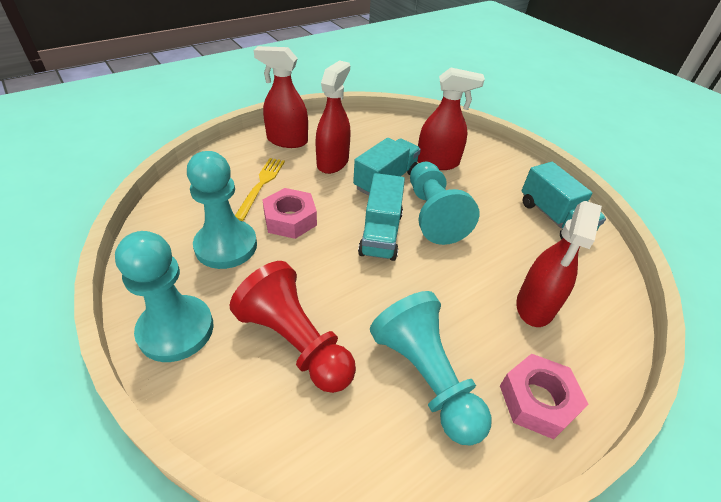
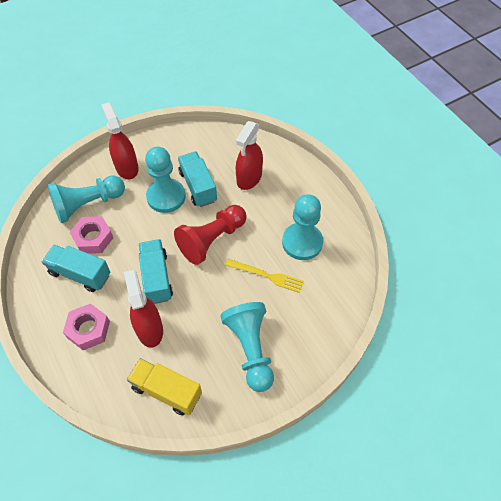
red spray bottle: [254,46,308,148] [315,60,351,174] [418,68,485,170] [516,201,602,327] = 4 -> [101,102,139,179] [124,270,163,348] [236,121,263,190] = 3
yellow truck: none = 0 -> [127,358,202,416] = 1

